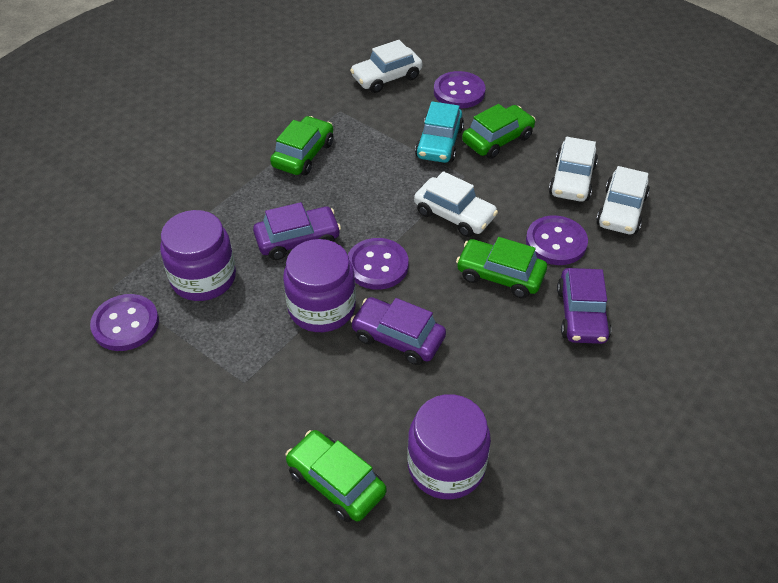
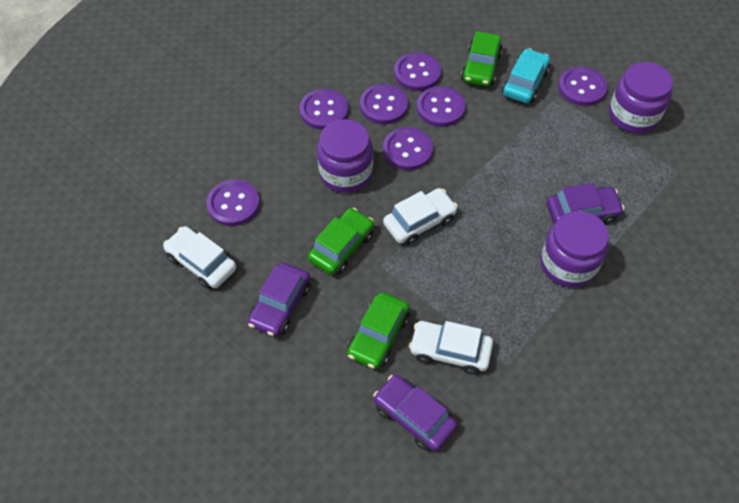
green car: [270,116,333,176] [286,430,386,522] [456,237,547,298] [462,104,536,159] = 4 -> [308,208,374,275] [347,292,409,369] [461,31,503,86] = 3
purple button: [90,294,159,351] [348,238,409,290] [434,71,486,108] [526,216,588,265] = 4 -> [206,180,260,226] [300,89,348,130] [360,84,408,124] [383,127,433,171] [394,52,441,91] [417,86,465,127] [558,67,607,106] = 7
white car: [350,40,422,93] [414,171,498,237] [549,137,598,202] [596,166,650,234] = 4 -> [163,226,237,289] [383,188,458,246] [409,321,493,375] = 3

